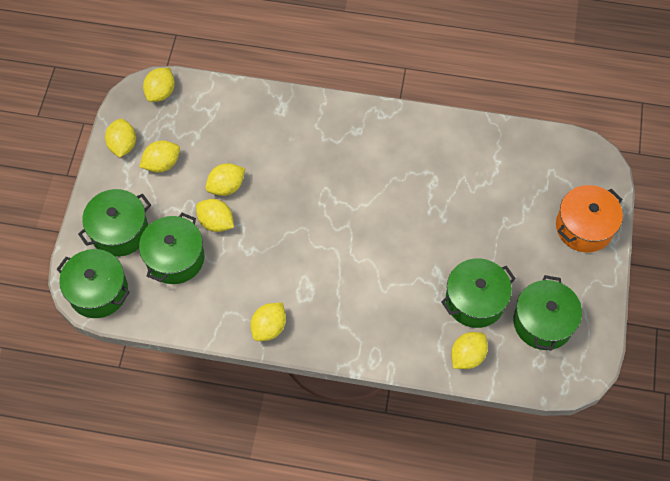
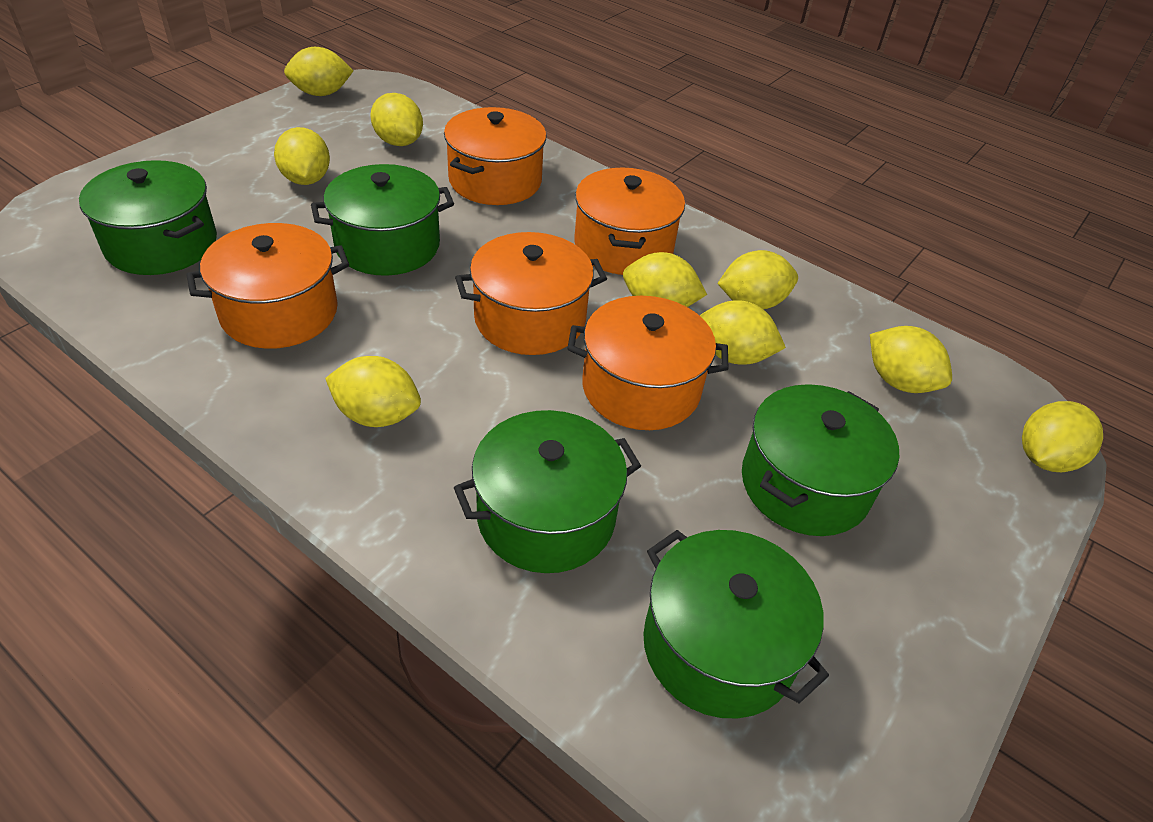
orange pot: [556,185,623,252] = 1 -> [186,223,349,349] [444,107,546,205] [455,232,607,355] [567,296,728,430] [574,168,685,275] = 5
yellow lemon: [105,119,136,157] [139,140,180,172] [143,68,175,102] [196,199,234,232] [205,163,245,196] [251,303,286,341] [451,332,488,369] = 7 -> [274,127,330,185] [284,47,353,96] [325,356,421,427] [370,93,423,146] [623,252,707,307] [700,300,786,365] [717,250,798,309] [870,326,952,393] [1022,401,1103,472] = 9

